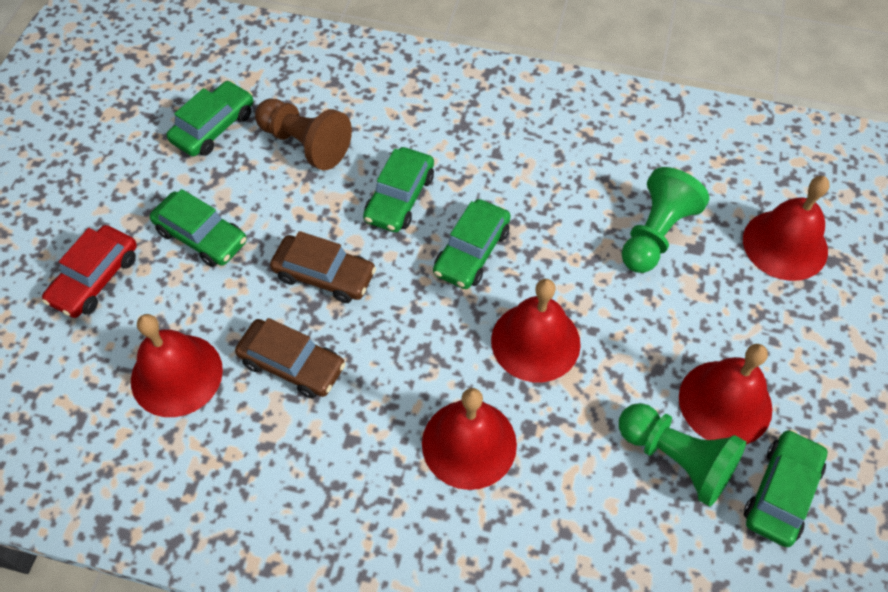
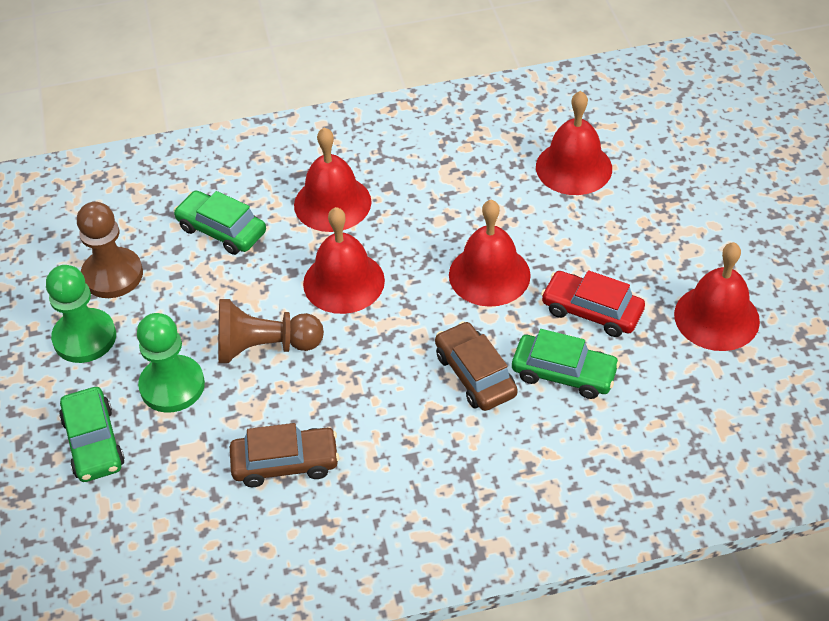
brown pawn: [255,99,352,170] = 1 -> [77,202,143,298] [218,299,324,363] = 2
green car: [150,189,247,267] [167,81,253,156] [363,147,434,232] [433,199,511,289] [744,429,827,547] = 5 -> [59,387,125,482] [173,191,266,255] [512,329,620,399] = 3

